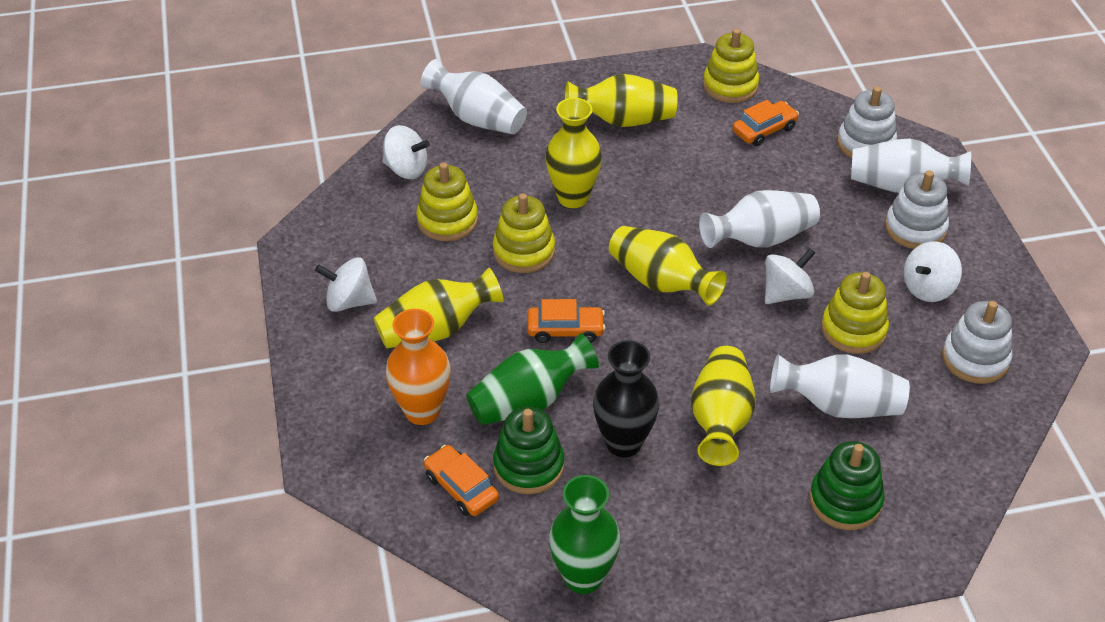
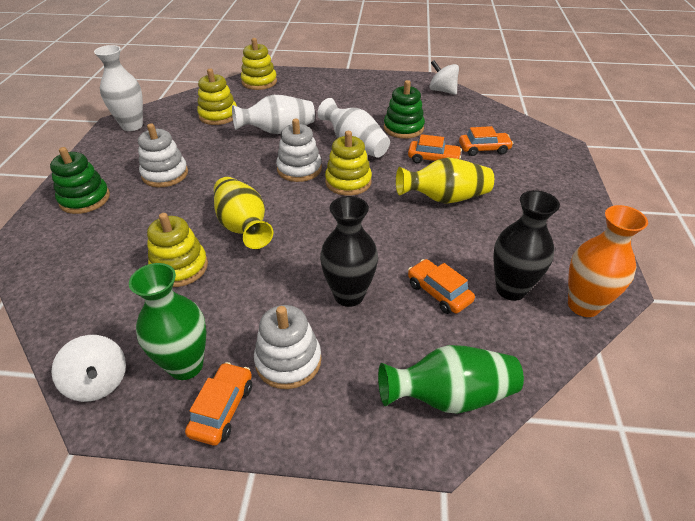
black vase: [593,340,659,457] = 1 -> [320,196,378,307] [493,190,560,301] = 2
orange car: [424,445,499,516] [527,299,605,343] [732,100,799,146] = 3 -> [185,362,252,446] [408,134,462,163] [408,259,475,314] [459,126,514,156] = 4
white spinning top: [315,257,377,312] [382,125,430,179] [765,248,815,304] [904,241,962,302] = 4 -> [51,335,126,402] [429,60,459,95] = 2
white vase: [421,59,527,134] [699,190,820,248] [770,354,910,418] [851,139,971,193] = 4 -> [94,45,143,131] [232,95,315,134] [317,98,390,158] = 3
yellow vase: [374,268,504,348] [545,98,602,208] [565,74,677,127] [609,226,727,306] [691,346,756,466] = 5 -> [214,177,273,249] [396,158,494,204] = 2

